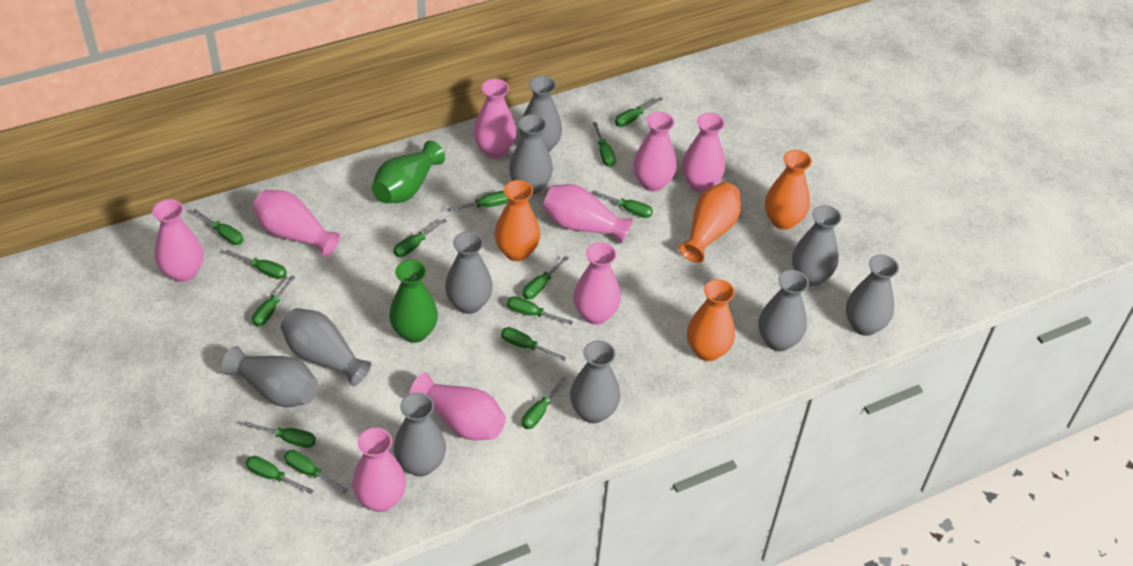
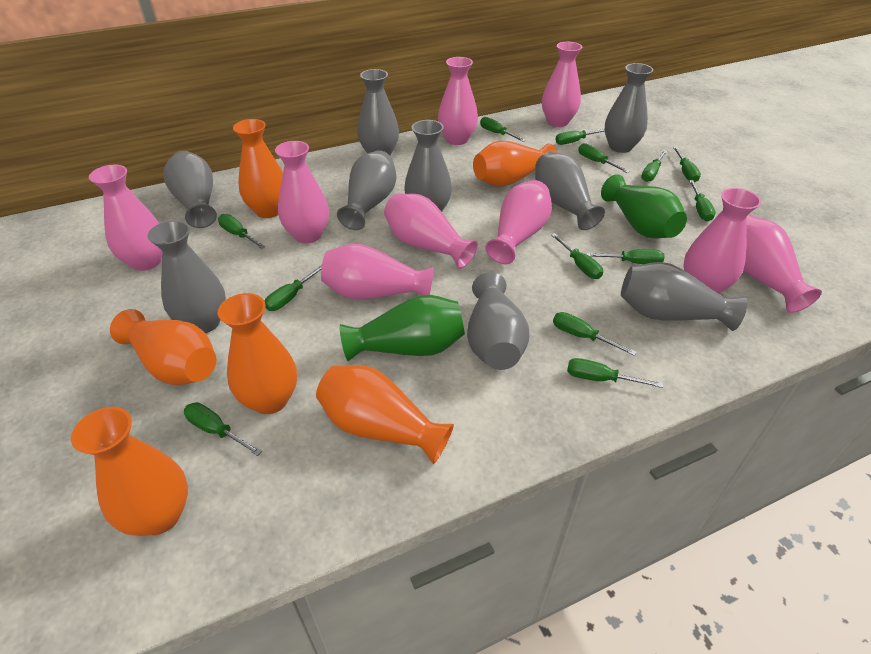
green screwdriver: [192,209,244,245] [225,250,287,279] [243,421,316,448] [246,456,314,494] [252,275,295,326] [284,450,348,493] [393,219,447,257] [447,191,509,212] [501,327,566,360] [507,296,573,325] [521,376,567,429] [522,256,568,299] [592,190,653,218] [593,122,616,167] [615,97,663,127] = 15 -> [184,402,262,456] [218,214,265,249] [264,265,322,311] [480,117,526,142] [551,233,603,279] [553,312,636,355] [555,129,605,145] [567,358,663,388] [578,143,630,173] [586,249,665,264] [641,150,667,182] [673,147,701,182] [689,180,716,221] = 13
grey vase: [222,346,318,407] [281,308,372,386] [394,393,446,477] [445,232,493,314] [509,114,553,195] [519,76,562,152] [570,340,620,423] [759,270,809,351] [792,205,842,286] [846,255,899,336] = 10 -> [147,220,226,333] [164,151,217,228] [337,151,396,230] [357,69,399,155] [404,120,452,212] [467,272,529,370] [535,152,605,230] [604,63,653,153] [621,262,748,331] = 9
orange vase: [494,180,540,261] [679,182,741,263] [687,279,735,361] [765,150,812,230] = 4 -> [71,407,188,536] [110,309,216,385] [218,293,297,414] [233,119,283,218] [316,365,454,464] [473,141,558,187] = 6

